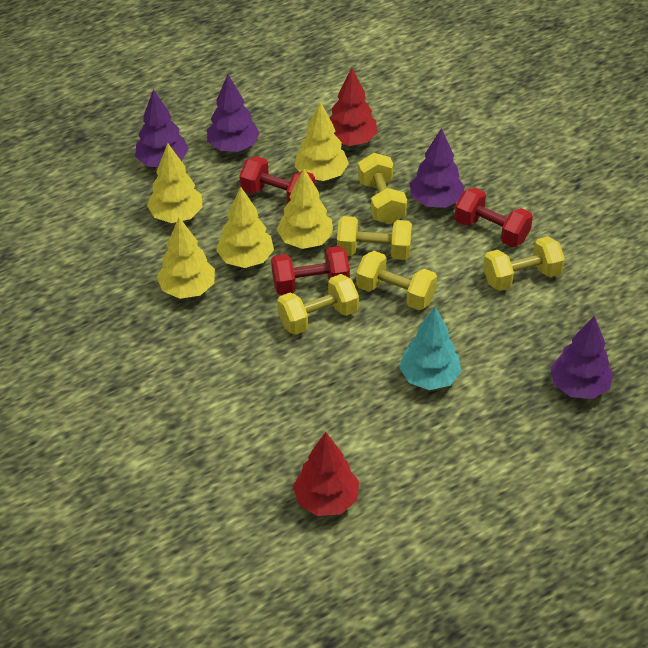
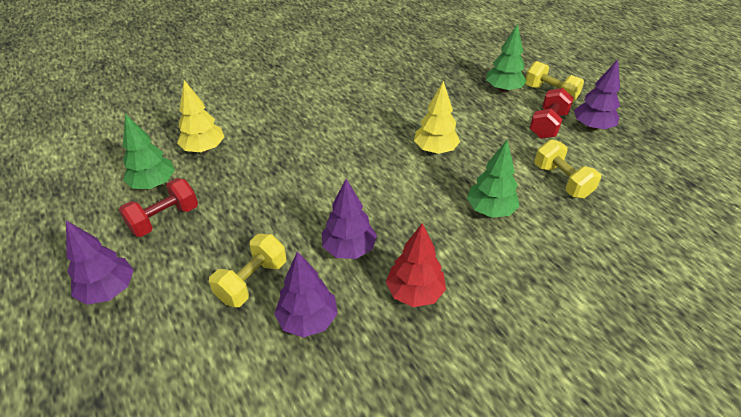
green tree: none = 0 -> [123,114,175,189] [467,140,520,218] [486,24,527,92] = 3
red dumbbell: [239,156,315,203] [271,246,350,295] [455,187,533,247] = 3 -> [119,178,198,237] [530,88,574,139] = 2
red tree: [293,432,359,516] [330,68,378,146] = 2 -> [386,223,446,307] = 1
turquoise tree: [399,307,462,390] = 1 -> none = 0
yellow dumbbell: [277,274,359,335] [337,216,412,260] [356,251,437,310] [358,153,407,224] [483,236,565,291] = 5 -> [209,234,286,307] [525,61,584,103] [535,139,601,198] = 3
yellow tree: [147,143,203,223] [157,217,215,299] [216,187,274,268] [277,168,333,249] [295,101,349,181] = 5 -> [177,80,224,153] [414,81,460,154] = 2

